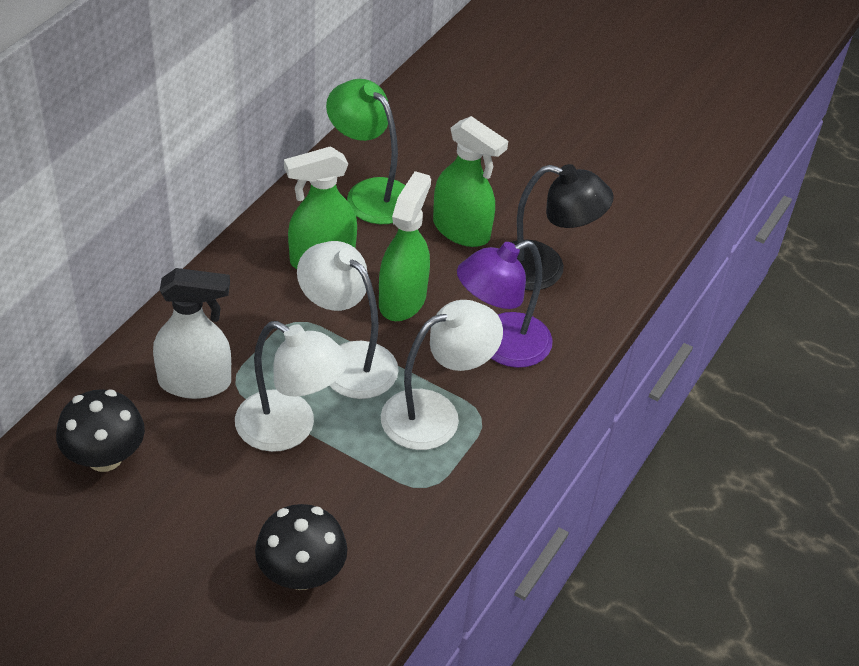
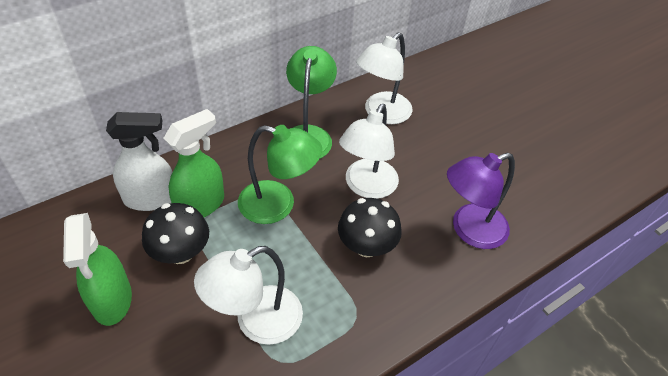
black lamp: [511,164,614,291] = 1 -> none = 0
green lamp: [326,79,405,224] = 1 -> [238,125,322,224] [286,46,337,158] = 2
green spray bottle: [284,146,357,269] [379,171,431,321] [433,116,508,247] = 3 -> [63,213,132,326] [164,109,224,217] = 2

